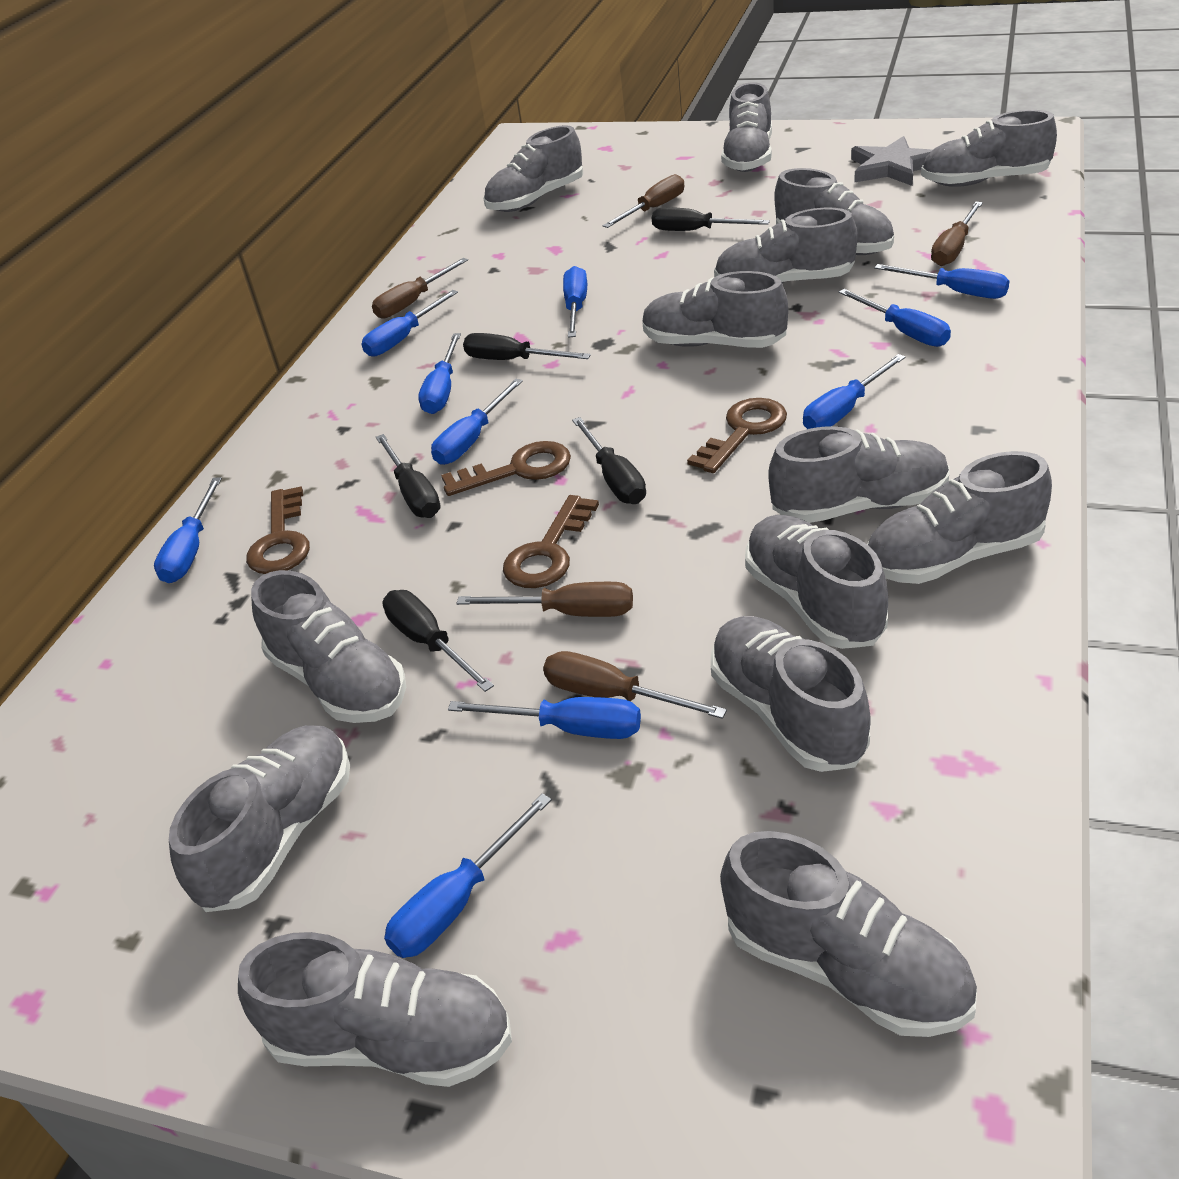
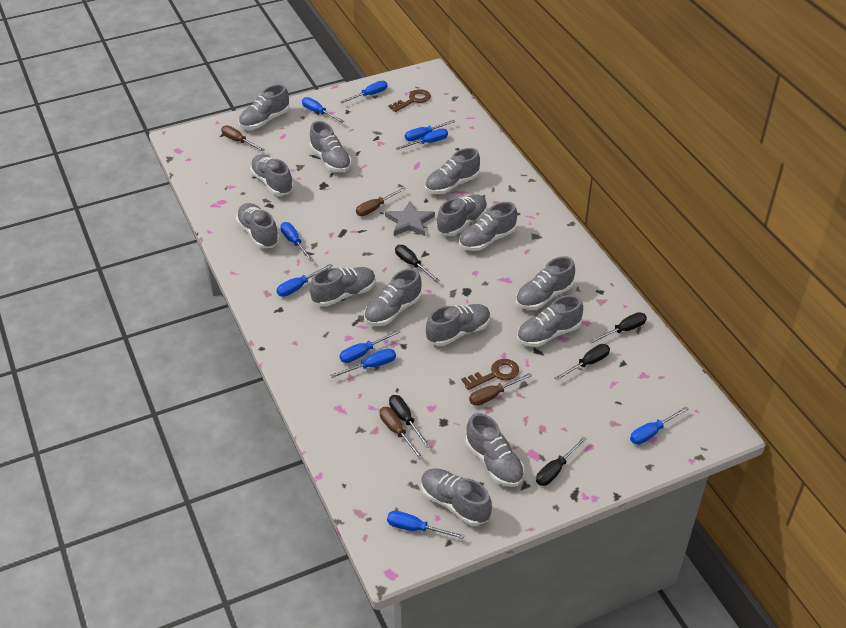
brown key: [246,486,310,574] [441,441,571,496] [503,495,599,588] [687,398,787,473] = 4 -> [389,89,431,112] [462,359,519,390] = 2
brown screwdriver: [372,258,468,319] [456,582,633,617] [543,651,727,719] [603,174,684,228] [931,202,983,266] = 5 -> [221,126,265,152] [356,187,406,216] [380,407,424,460] [469,373,532,406] = 4

